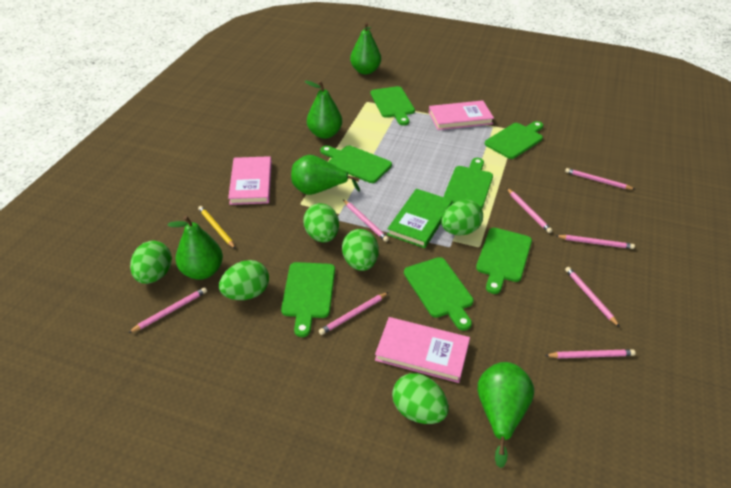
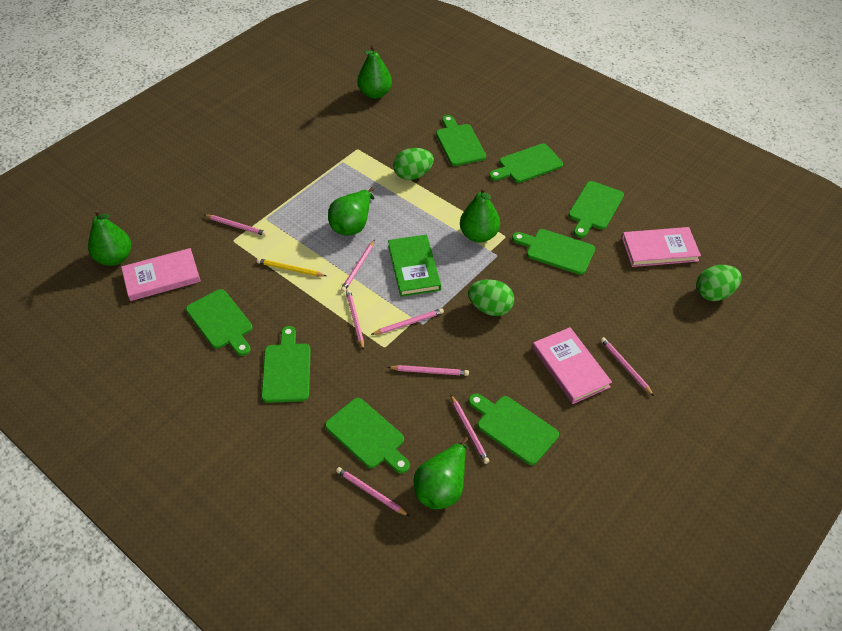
green cutting board: [281,262,335,337] [320,145,392,183] [371,86,415,125] [404,257,474,331] [444,158,493,209] [476,228,532,294] [485,121,543,159] = 7 -> [186,289,252,356] [261,326,311,403] [325,398,410,474] [436,115,486,166] [469,393,559,465] [489,144,563,183] [512,229,595,275] [568,181,624,238] = 8
green egg: [130,241,172,284] [219,260,269,300] [303,203,339,243] [342,229,379,271] [392,373,449,424] [441,200,483,235] = 6 -> [393,148,434,180] [468,279,514,316] [696,265,742,301] = 3

